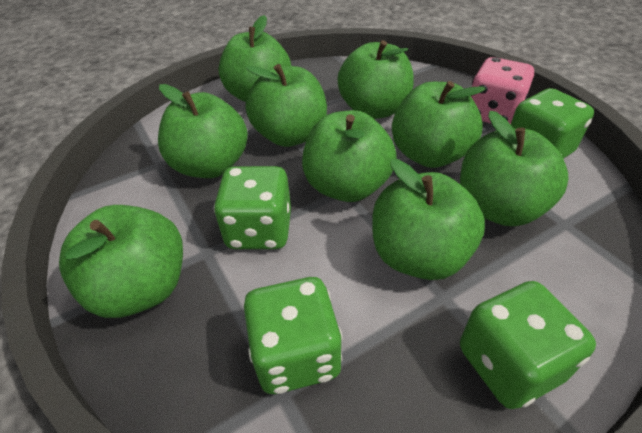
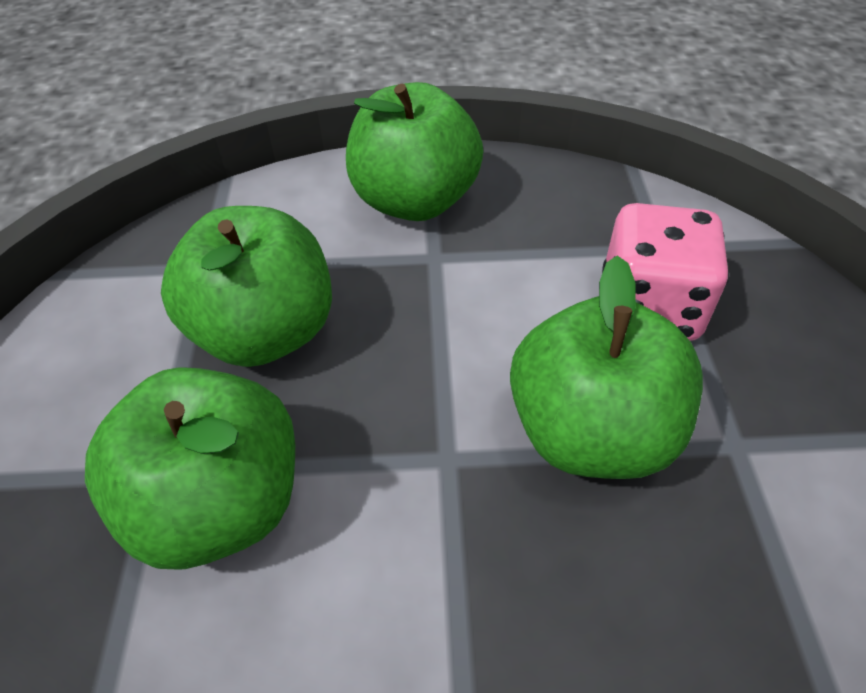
green apple: [59,205,183,318] [158,84,248,178] [218,15,291,102] [246,64,327,147] [302,110,397,202] [337,40,414,119] [372,159,485,280] [392,81,485,168] [460,111,568,226] = 9 -> [85,367,295,570] [161,206,332,367] [346,82,484,221] [510,256,703,479] = 4
green dice: [214,166,291,249] [244,277,343,394] [460,281,596,409] [511,88,594,159] = 4 -> none = 0

